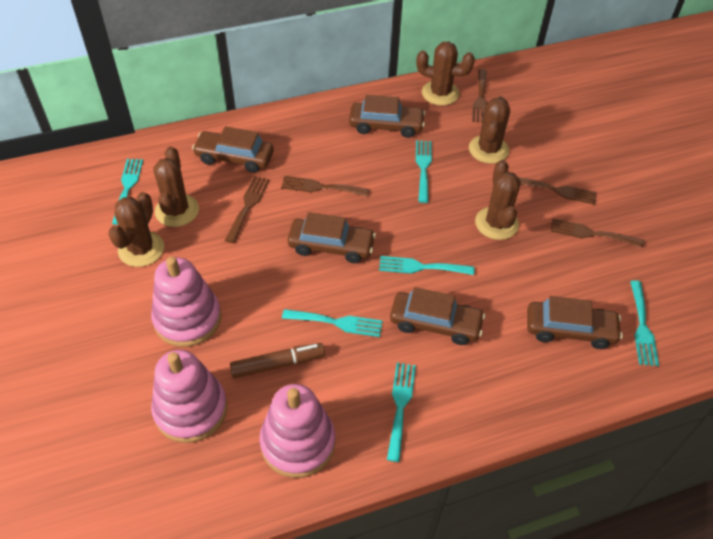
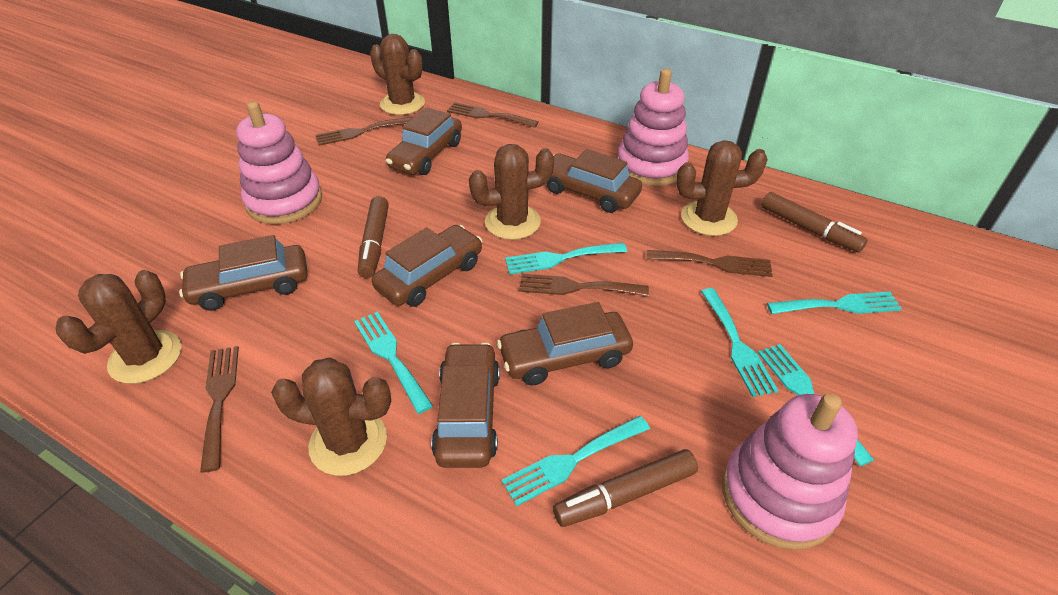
brown car: [192,126,274,173] [287,212,376,263] [349,95,425,138] [390,287,485,345] [527,296,623,349] = 5 -> [179,235,308,311] [372,225,482,307] [386,107,462,175] [431,343,500,468] [497,302,633,386] [547,149,642,213] = 6
brown marker: [230,343,325,378] = 1 -> [358,196,389,278] [553,449,698,527] [761,192,868,253] = 3

